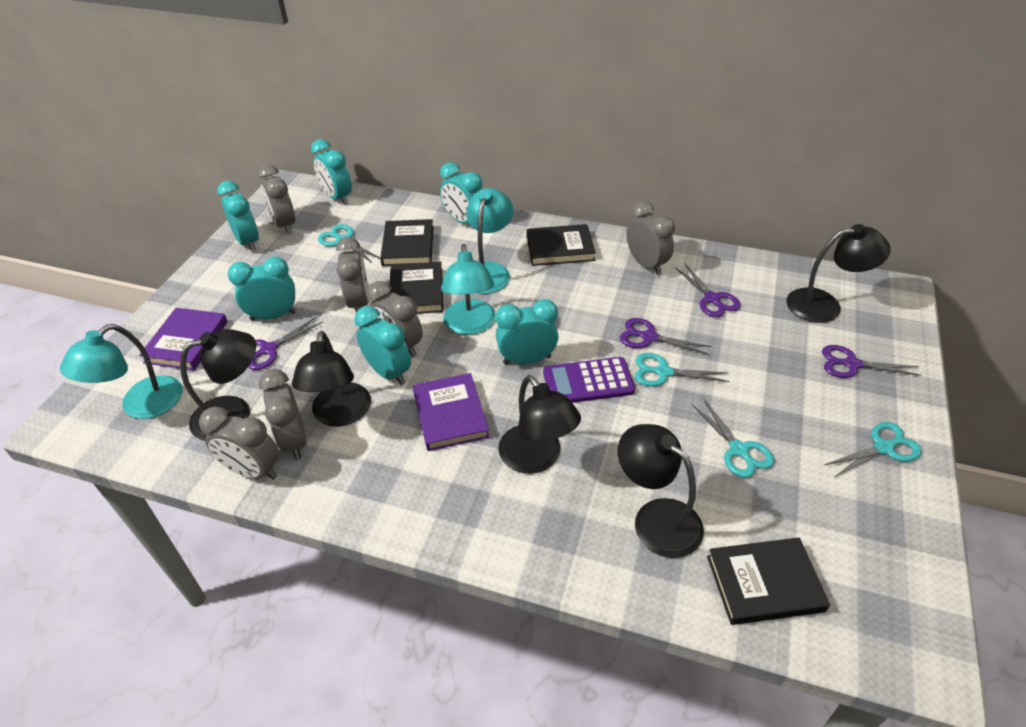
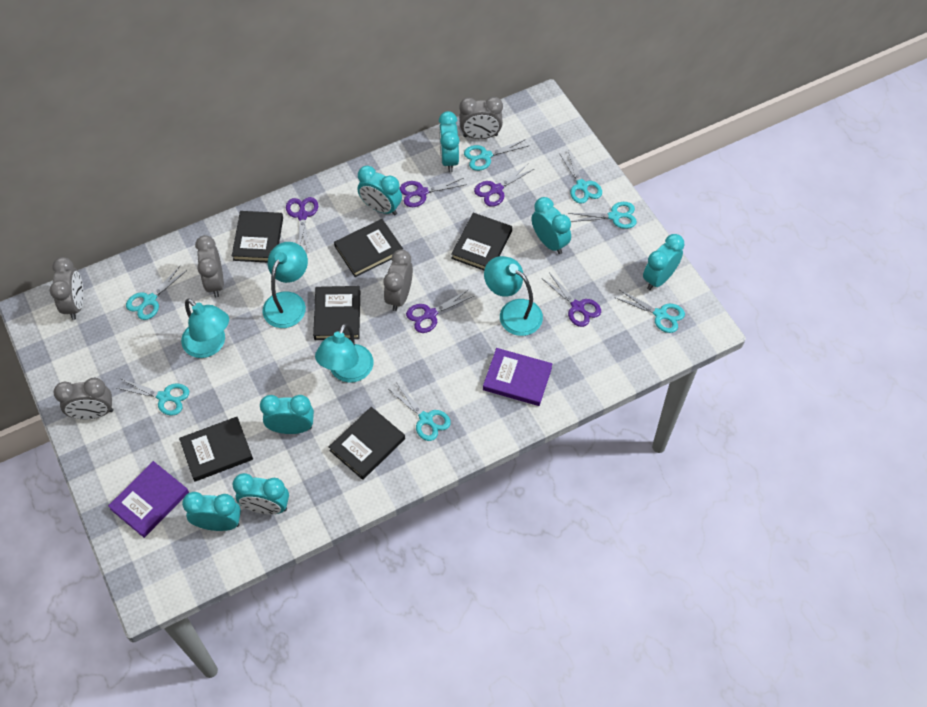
black book: [380,219,434,266] [389,262,443,314] [527,224,596,266] [707,537,830,625] = 4 -> [179,417,253,482] [232,211,283,262] [313,286,360,340] [329,407,405,480] [334,219,403,277] [451,213,512,270] = 6
black lamp: [180,329,256,441] [292,331,371,427] [498,375,581,474] [618,424,704,558] [786,224,891,323] = 5 -> none = 0
grey clock: [199,407,279,480] [257,164,295,234] [259,369,307,460] [336,237,369,313] [367,281,423,357] [627,201,675,275] = 6 -> [50,257,84,320] [53,378,114,419] [195,235,224,297] [384,249,413,311] [459,97,503,139] = 5
purple calculator: [543,357,635,403] = 1 -> none = 0
purple scissors: [248,316,323,370] [620,318,712,355] [675,264,741,317] [822,345,922,378] = 4 -> [286,197,318,250] [400,178,467,207] [406,289,474,333] [474,164,534,207] [541,274,601,327] = 5
turquoise clock: [217,181,259,252] [228,257,296,321] [311,139,352,205] [354,306,411,385] [440,162,483,224] [496,299,558,364] = 6 -> [182,492,241,531] [233,473,289,514] [260,395,314,434] [358,166,402,215] [439,111,459,172] [532,197,571,254] [643,234,685,290] = 7
turquoise lamp: [60,324,182,419] [441,244,495,335] [466,188,513,294] = 3 -> [181,298,229,358] [263,242,308,328] [315,323,373,383] [484,256,543,336] = 4
turquoise scissors: [318,224,380,263] [634,353,730,387] [692,398,774,478] [825,422,922,477] = 4 -> [117,379,189,416] [126,266,187,320] [389,382,451,441] [464,139,528,171] [559,151,602,204] [568,202,637,229] [616,290,685,333] = 7

